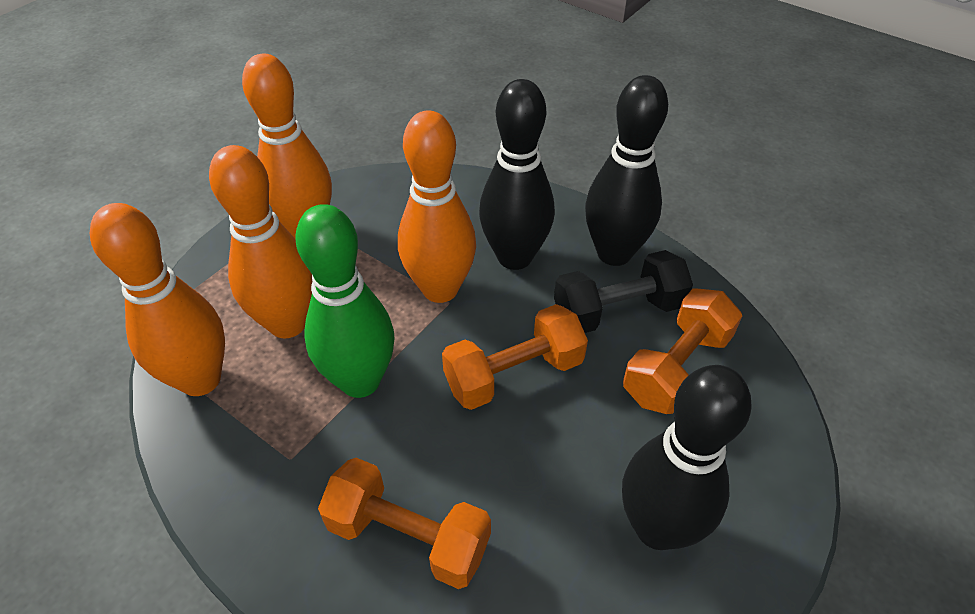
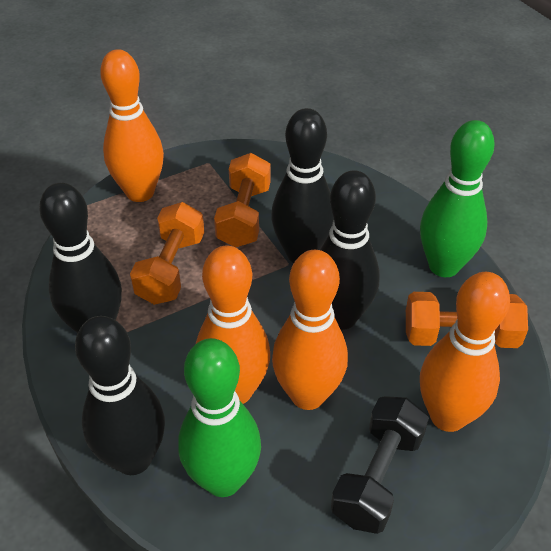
black bowling pin: [479,79,555,270] [585,75,668,266] [622,365,752,550] = 3 -> [39,183,122,333] [75,316,165,475] [271,108,334,263] [320,170,380,330] = 4
green bowling pin: [296,204,395,398] = 1 -> [178,338,261,497] [420,120,494,277] = 2

